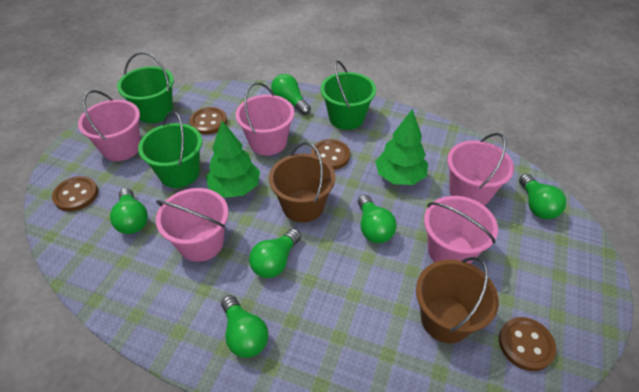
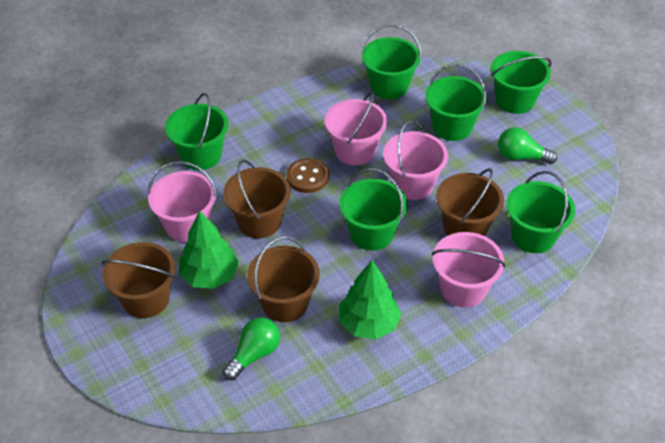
brown bucket: [269,142,335,223] [416,257,499,343] = 2 -> [102,242,175,318] [223,160,291,238] [247,236,320,322] [436,168,504,236] = 4
brown button: [52,176,98,212] [190,107,227,135] [311,139,350,170] [499,317,557,371] = 4 -> [286,158,329,193] = 1
green bucket: [117,52,174,123] [138,111,202,188] [321,61,376,130] = 3 -> [165,93,228,170] [339,168,407,250] [361,24,422,99] [425,64,487,141] [491,51,552,114] [506,171,575,253] = 6
green light bulb: [110,188,148,234] [221,295,268,358] [249,229,301,278] [271,74,311,115] [358,195,397,243] [519,174,566,219] = 6 -> [223,317,280,380] [498,128,557,164] = 2
pink bucket: [78,90,140,161] [156,188,228,262] [235,82,294,156] [424,196,498,264] [447,133,514,206] = 5 -> [148,161,217,242] [325,92,387,165] [383,120,448,200] [432,232,505,308] = 4

